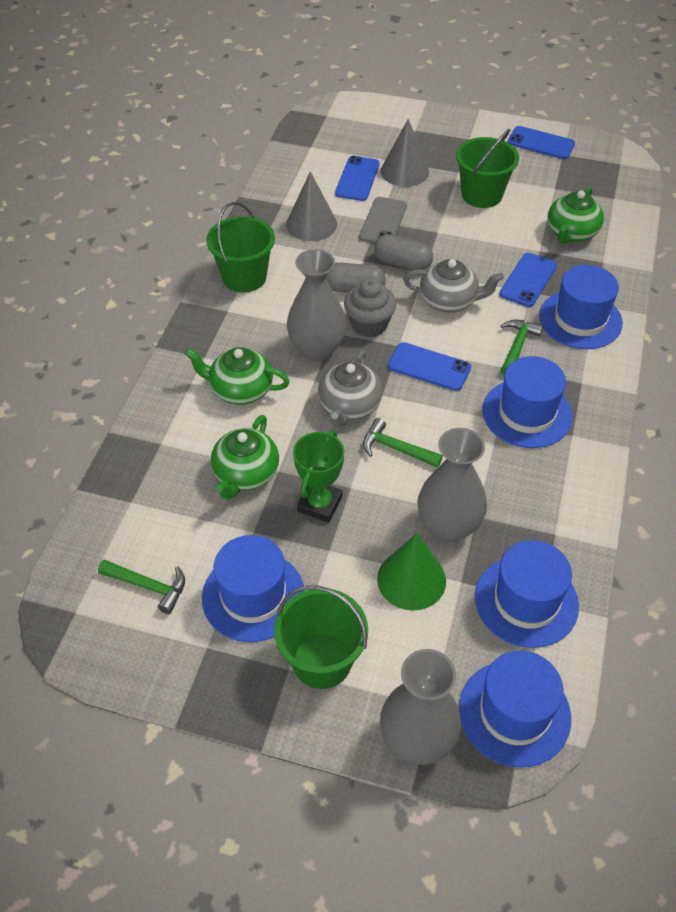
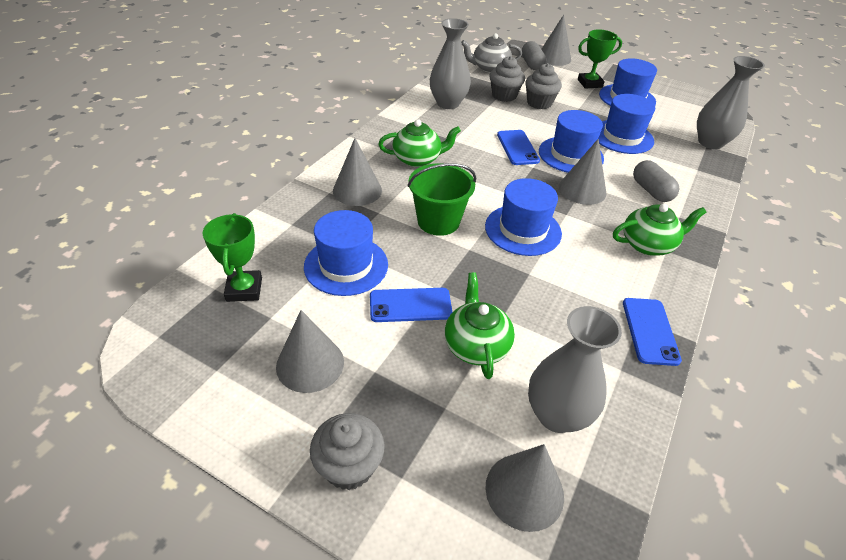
blue phone: [335,156,380,201] [388,342,471,391] [499,253,557,307] [507,126,575,159] = 4 -> [370,288,452,322] [497,130,540,165] [623,298,682,366] = 3
green bucket: [206,202,275,293] [274,586,368,689] [456,129,519,208] = 3 -> [407,163,476,236] = 1
green cone: [377,533,446,610] = 1 -> none = 0
green hammer: [98,559,185,614] [363,418,443,468] [501,320,543,375] = 3 -> none = 0
green trophy: [293,430,344,523] = 1 -> [203,213,262,302] [578,29,622,89] = 2
grey cone: [286,171,337,241] [381,119,429,187] = 2 -> [276,310,344,393] [333,138,382,206] [485,444,564,532] [542,15,571,66] [559,139,606,205] = 5
grey cupcake: [344,278,396,337] = 1 -> [310,413,385,490] [489,56,525,102] [525,63,562,109] = 3
grey phone: [359,197,407,243] = 1 -> none = 0
grey teapot: [318,350,383,428] [403,259,504,313] = 2 -> [461,33,522,73] = 1

